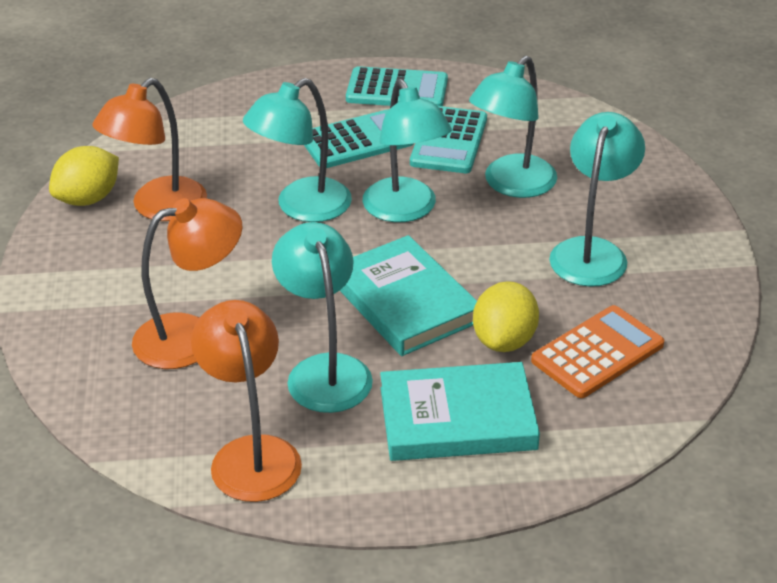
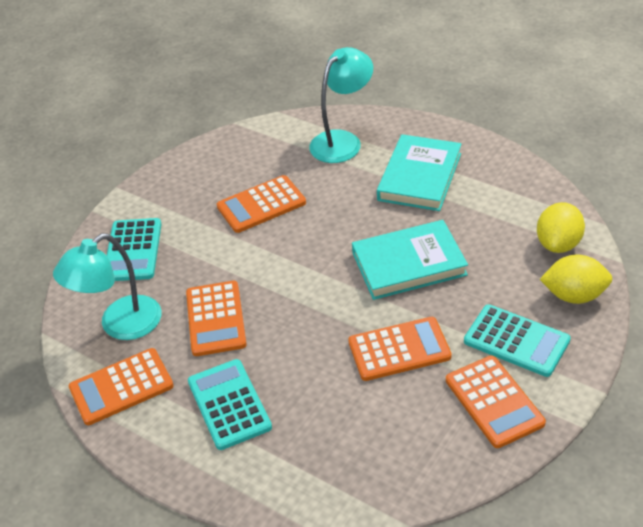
orange calculator: [531,305,664,398] = 1 -> [69,348,174,425] [186,281,247,356] [217,175,306,233] [348,317,452,381] [446,355,546,448] = 5
orange lamp: [93,78,207,221] [132,198,243,369] [191,300,302,502] = 3 -> none = 0
turquoise lamp: [243,78,352,222] [272,222,373,413] [363,79,452,222] [469,56,557,198] [549,112,645,287] = 5 -> [53,234,161,340] [309,47,373,163] = 2

